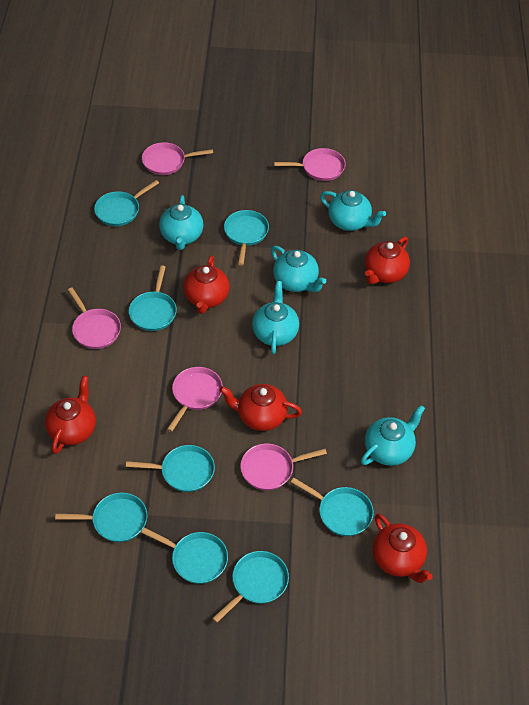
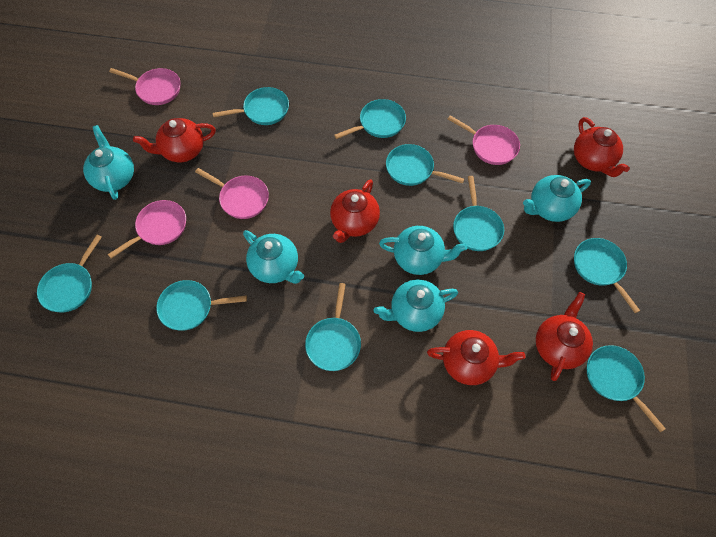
pink pan: [68,288,121,349] [142,142,213,175] [167,367,223,432] [240,444,327,491] [274,148,346,181] = 5 -> [108,200,186,259] [109,68,181,105] [195,168,269,219] [448,115,520,165] = 4
turquoise pan: [55,493,147,542] [94,180,159,226] [126,445,215,492] [129,265,177,331] [141,528,228,584] [212,551,289,623] [224,210,269,265] [291,478,374,536] = 8 -> [37,235,102,312] [156,280,247,331] [213,87,289,125] [305,283,361,371] [334,99,406,139] [386,144,464,186] [453,176,504,251] [574,238,640,313] [587,345,666,433] = 9

